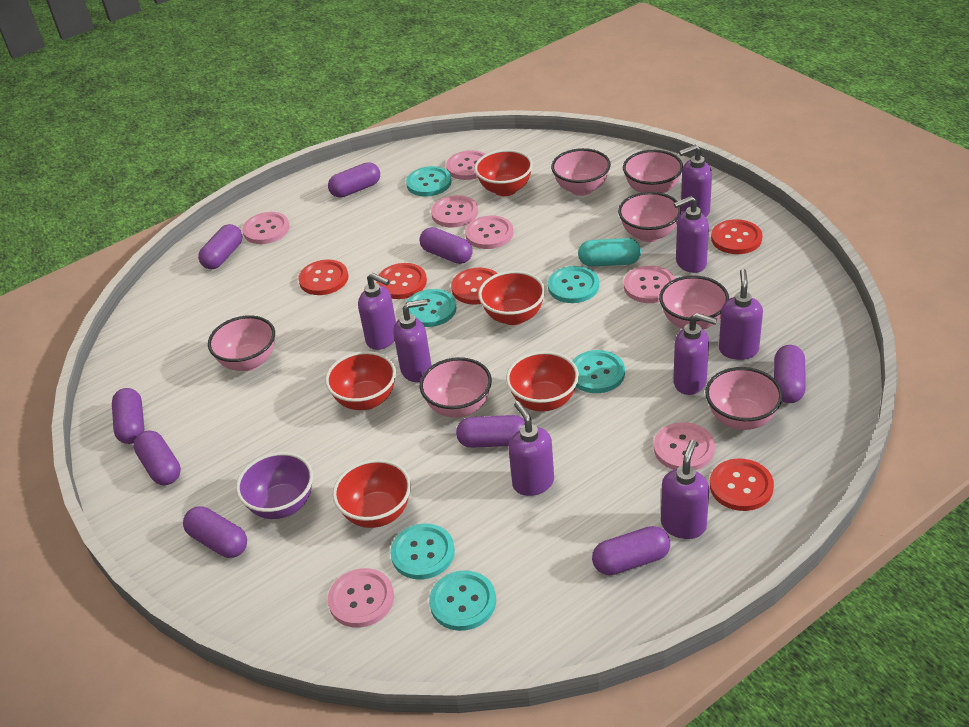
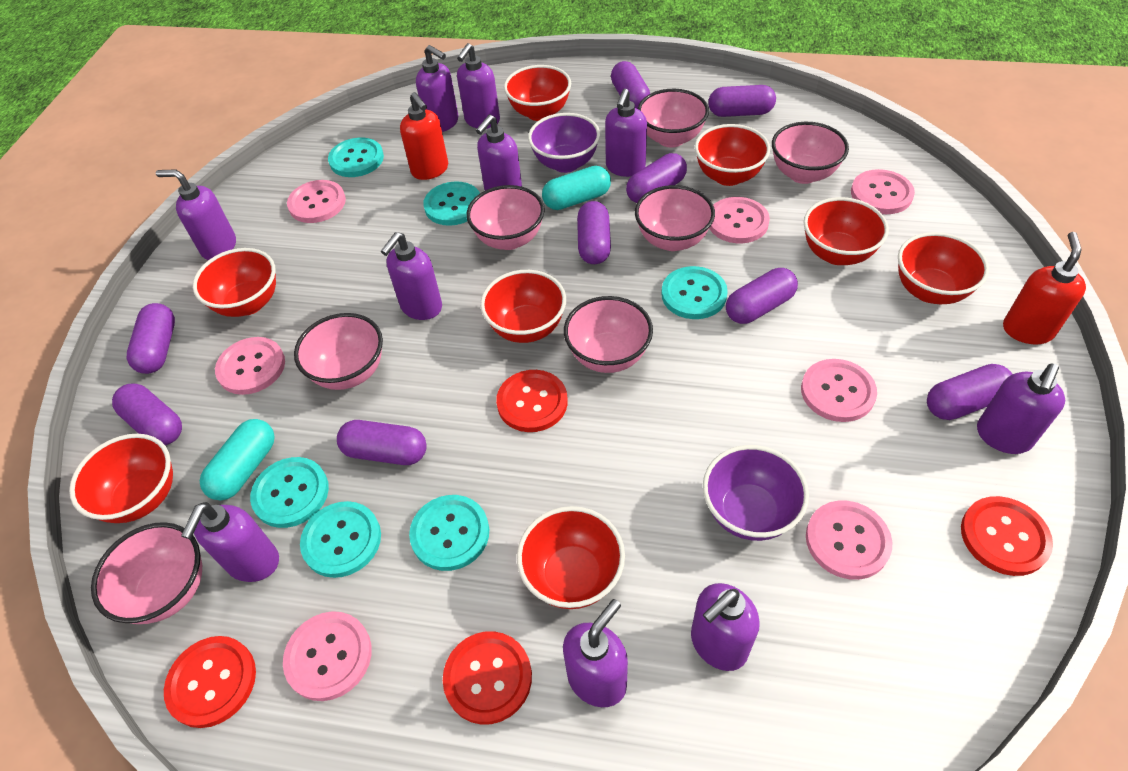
purple bowl: [236,452,313,519] = 1 -> [528,113,600,173] [703,445,809,541] = 2
purple soap dispenser: [358,273,396,350] [394,299,432,382] [508,401,554,496] [661,440,709,539] [673,313,717,395] [674,196,709,273] [679,145,712,217] [719,269,763,360] = 8 -> [156,169,236,260] [181,502,279,582] [381,232,442,320] [416,45,458,132] [457,43,500,129] [476,115,522,190] [563,599,628,707] [605,88,647,177] [691,583,760,671] [977,363,1065,454] = 10
red bowl: [325,351,396,410] [333,459,411,528] [474,149,533,196] [478,271,545,325] [506,351,579,412] = 5 -> [69,434,173,523] [193,248,276,317] [480,270,566,343] [504,65,571,121] [517,506,625,609] [695,124,770,186] [803,197,889,265] [898,232,989,304] = 8
red button: [298,260,348,295] [376,263,427,299] [451,268,498,305] [710,458,774,511] [711,219,762,254] = 5 -> [164,636,256,728] [443,631,532,725] [496,370,568,432] [961,496,1053,576] = 4
red soap dispenser: none = 0 -> [400,92,448,180] [1003,232,1086,344] = 2
turquoise capsule: [578,238,641,267] = 1 -> [200,419,275,501] [542,166,611,210] = 2

